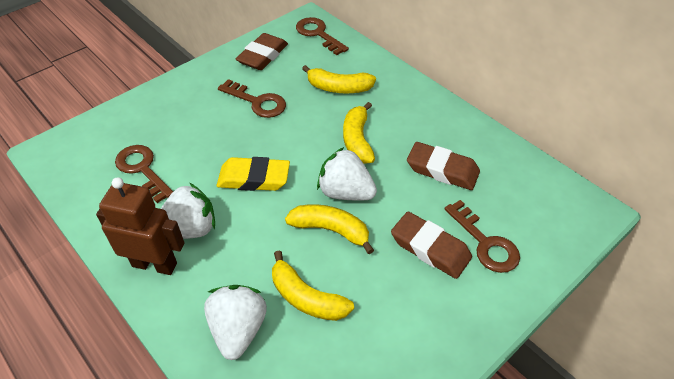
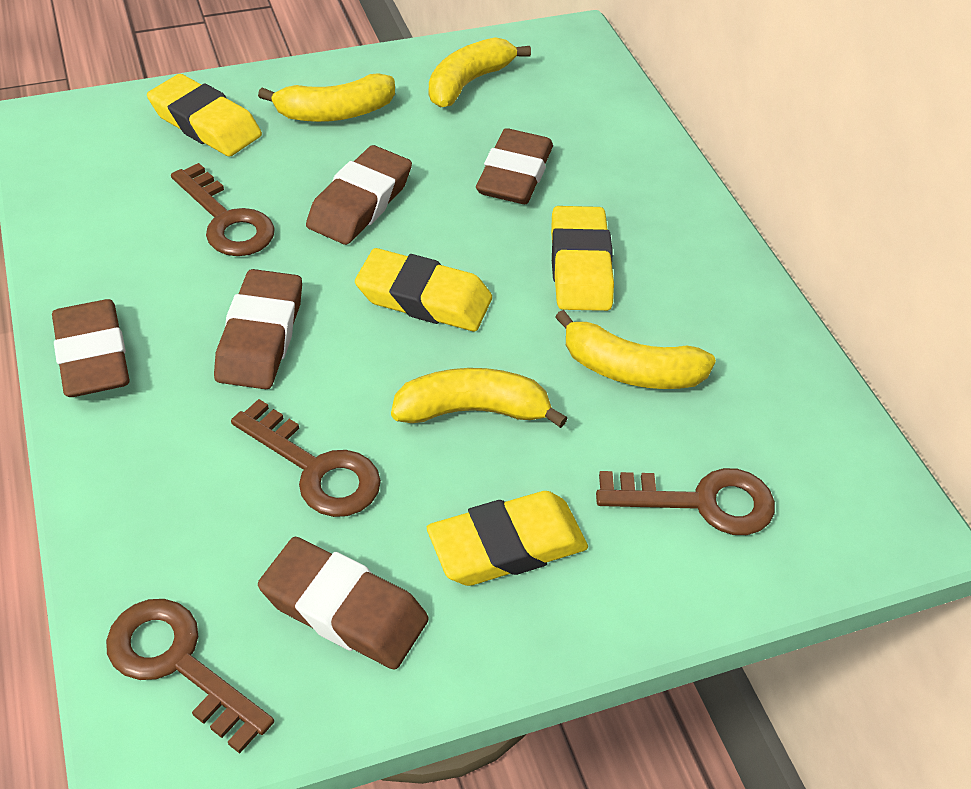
brown eraser: [236,33,288,70] [391,212,472,279] [407,142,480,190] = 3 -> [52,299,130,397] [214,269,302,389] [258,537,429,670] [306,145,412,245] [476,128,553,204] = 5
brown robot: [96,177,185,275] = 1 -> none = 0
white strawberry: [161,183,215,239] [204,285,267,360] [317,147,377,201] = 3 -> none = 0
yellow eraser: [217,157,290,191] = 1 -> [147,74,262,157] [355,248,492,331] [427,491,588,586] [551,206,614,311] = 4

